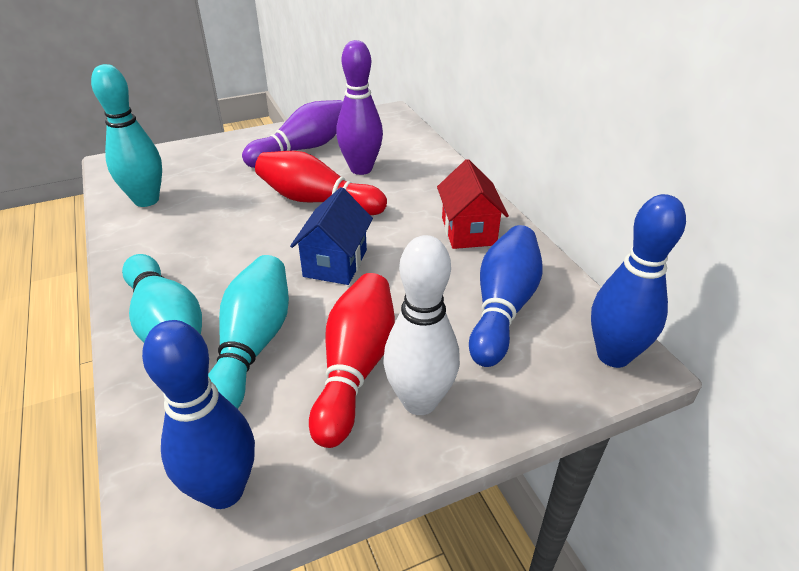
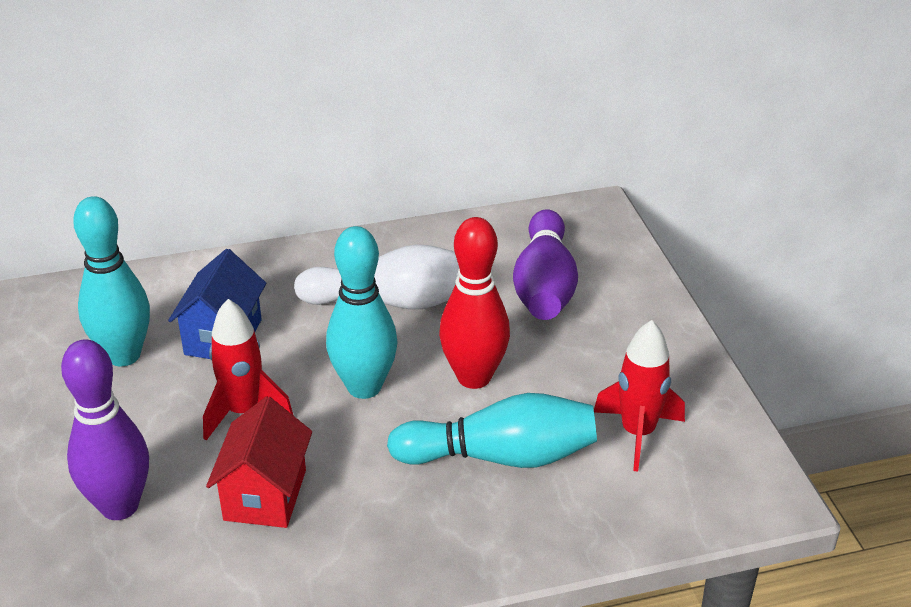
blue bowling pin: [142,320,255,509] [469,225,543,367] [591,194,686,368] = 3 -> none = 0
red bowling pin: [255,151,387,215] [309,273,395,448] = 2 -> [439,217,510,389] = 1
red rocket: none = 0 -> [203,299,294,441] [594,320,685,472] = 2

